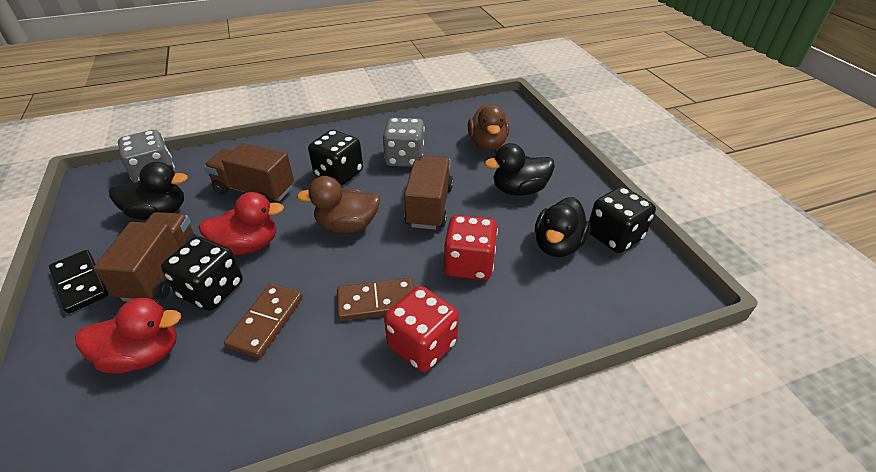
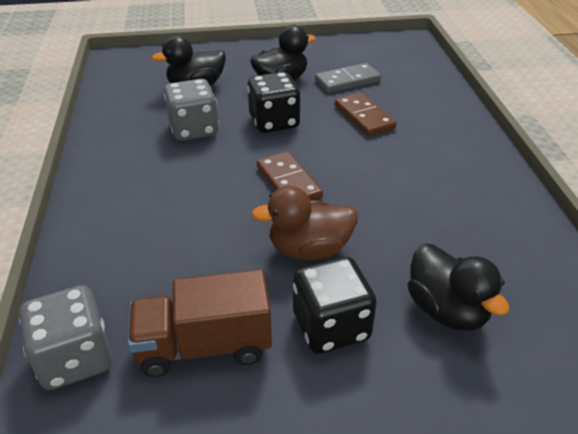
black dice: [161,236,243,311] [308,130,363,186] [589,186,656,253] = 3 -> [247,72,301,133] [293,257,377,354] = 2
black domino: [49,250,108,314] = 1 -> none = 0
brown duck: [297,176,380,233] [468,104,509,150] = 2 -> [252,186,358,260] = 1
brown truck: [93,212,197,302] [204,143,294,203] [404,155,453,230] = 3 -> [128,269,272,377] = 1
grey domino: none = 0 -> [315,63,381,93] = 1
red dice: [384,286,459,372] [444,215,498,280] = 2 -> none = 0
red duck: [75,298,181,373] [199,192,284,255] = 2 -> none = 0

